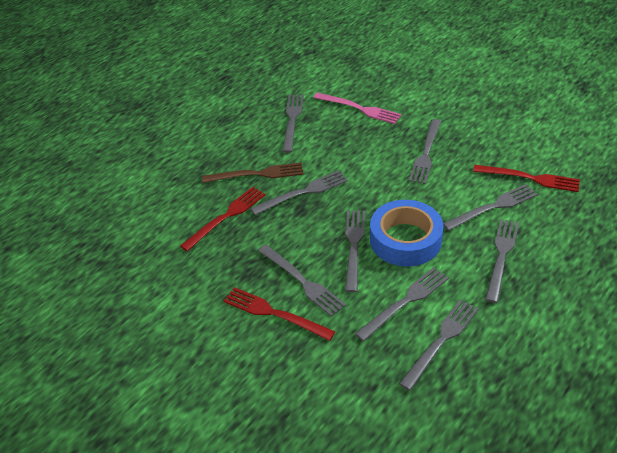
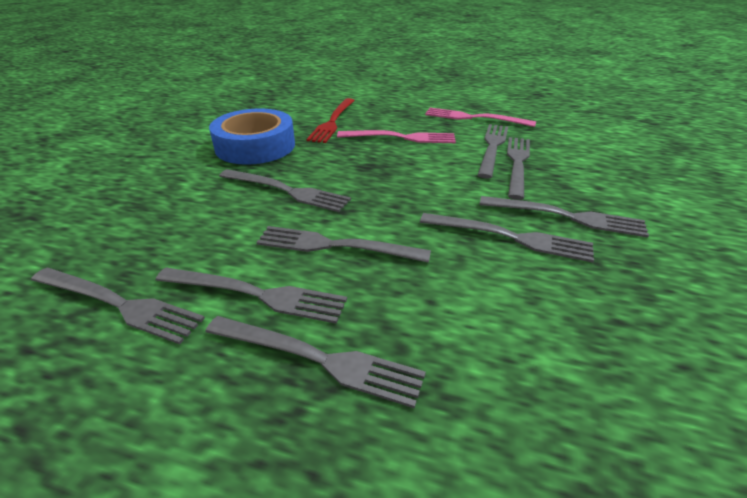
brown fork: [202,163,304,183] = 1 -> none = 0
pink fork: [313,92,401,124] = 1 -> [337,130,456,143] [425,108,536,127] = 2
red fork: [180,187,266,251] [224,287,335,341] [473,165,580,192] = 3 -> [306,98,355,143] = 1

